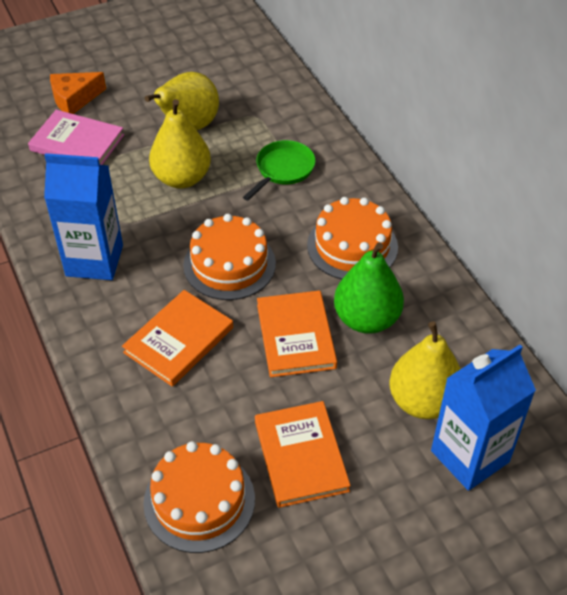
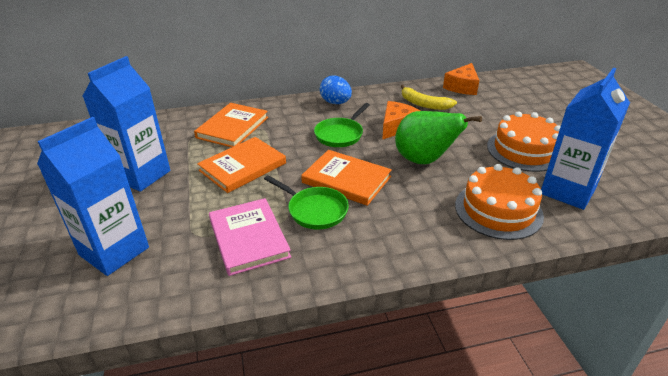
blue carton: [44,153,123,280] [431,345,536,491] = 2 -> [37,117,149,276] [83,56,170,192] [541,68,630,210] = 3
blue egg: none = 0 -> [320,76,352,104] = 1
green pan: [243,140,316,201] = 1 -> [264,175,349,229] [314,103,370,147] = 2
orange cake: [143,441,255,553] [183,214,276,300] [307,197,398,279] = 3 -> [455,164,544,240] [487,111,561,172] = 2
orange cheese: [50,72,106,114] = 1 -> [382,101,420,140] [443,63,479,95] = 2
yellow banana: none = 0 -> [401,85,457,110] = 1
yellow pear: [145,72,219,130] [149,99,211,188] [389,321,461,419] = 3 -> none = 0

